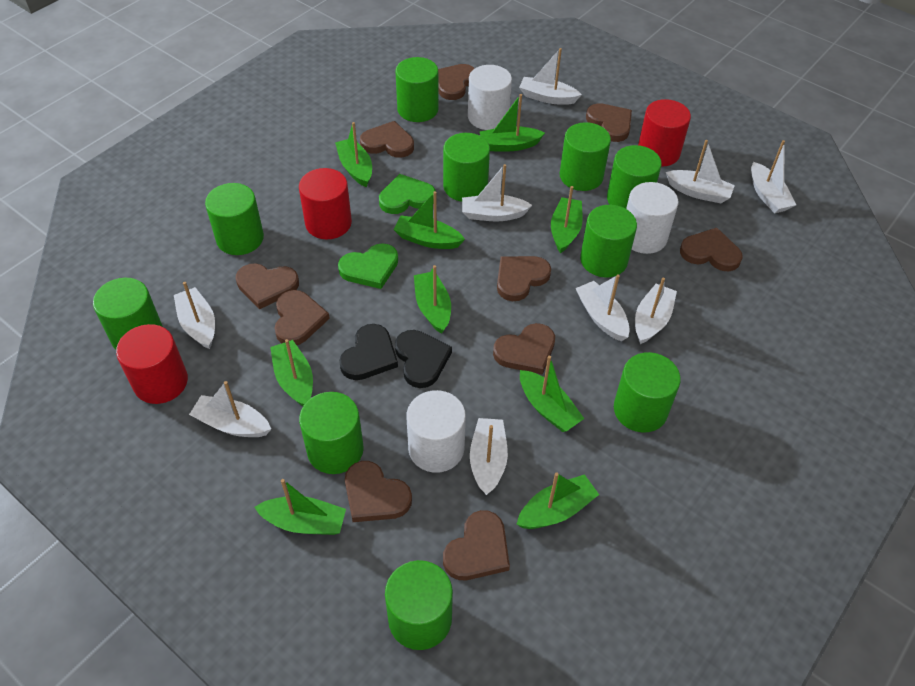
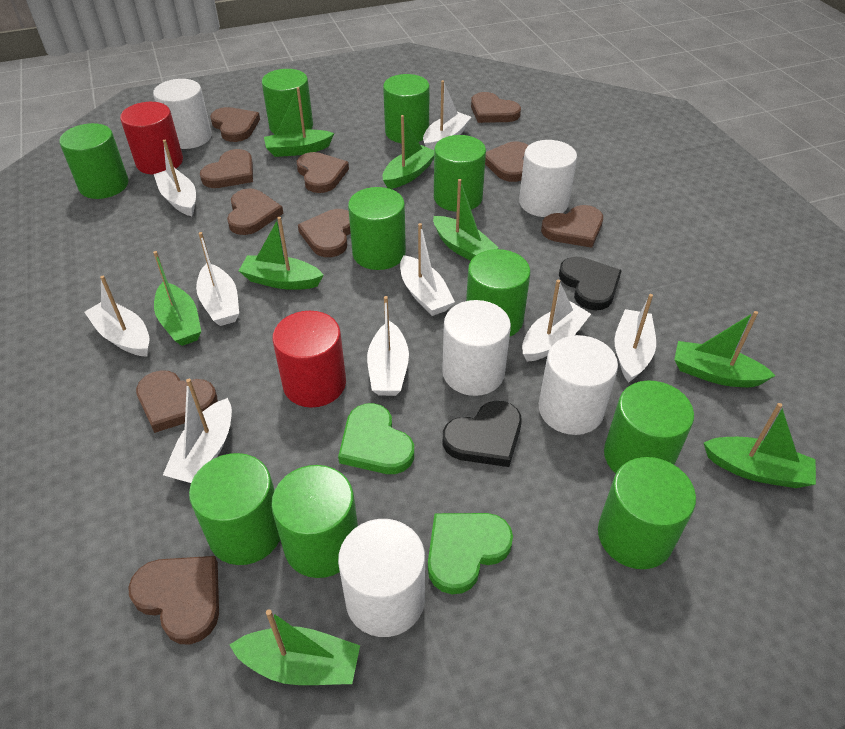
green boat: [255,479,346,535] [270,339,313,406] [335,122,372,187] [393,191,465,249] [414,265,451,334] [480,94,545,152] [516,473,599,529] [520,356,584,432] [551,186,583,253] = 9 -> [153,251,201,346] [230,609,360,685] [238,217,324,290] [264,87,334,157] [382,115,434,189] [433,179,499,261] [674,311,776,387] [704,403,816,488] = 8
red cylinder: [116,324,188,404] [299,168,352,239] [638,99,691,166] = 3 -> [120,102,183,175] [272,311,346,408] = 2
white cylinder: [406,390,466,473] [468,65,512,130] [626,182,678,254] = 3 -> [153,79,212,149] [338,519,425,637] [442,300,511,396] [519,140,577,217] [539,335,618,435] = 5

